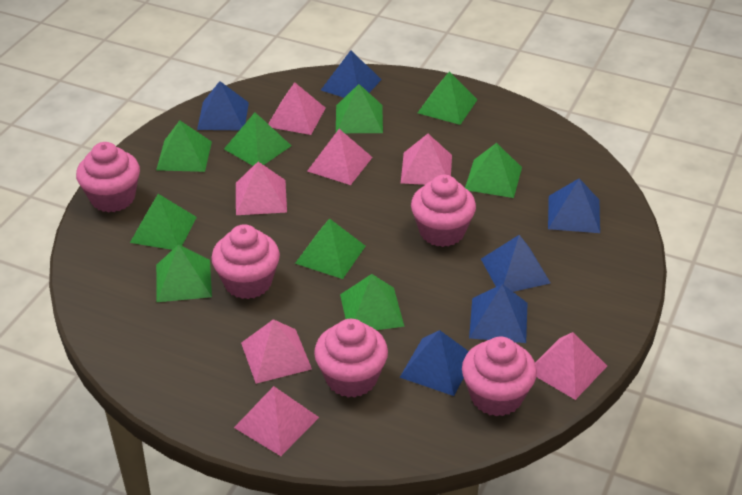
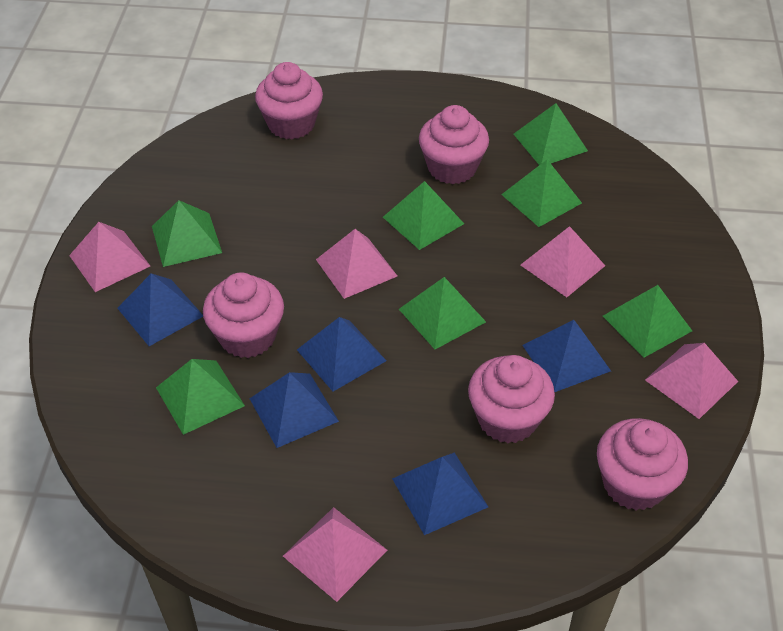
blue pyramid: [197,81,249,130] [321,50,382,98] [399,330,469,396] [469,284,528,343] [481,235,550,292] [548,178,600,233] = 6 -> [117,273,203,346] [249,372,339,448] [297,317,387,391] [392,452,488,535] [522,320,611,392] = 5
green pyramid: [130,194,197,250] [156,120,212,172] [156,244,212,302] [224,112,291,166] [295,218,366,279] [336,84,383,133] [340,274,405,330] [418,72,477,125] [465,143,522,198] = 9 -> [152,200,222,267] [156,359,245,435] [383,181,464,250] [399,277,486,349] [501,160,582,227] [514,103,588,165] [603,285,692,357] = 7
pink pyramid: [234,386,319,456] [236,162,287,215] [241,319,312,384] [268,82,325,135] [307,129,373,185] [401,134,452,185] [535,332,607,400] = 7 -> [69,222,150,292] [283,507,387,602] [316,229,397,299] [521,226,605,297] [645,343,738,419] = 5

